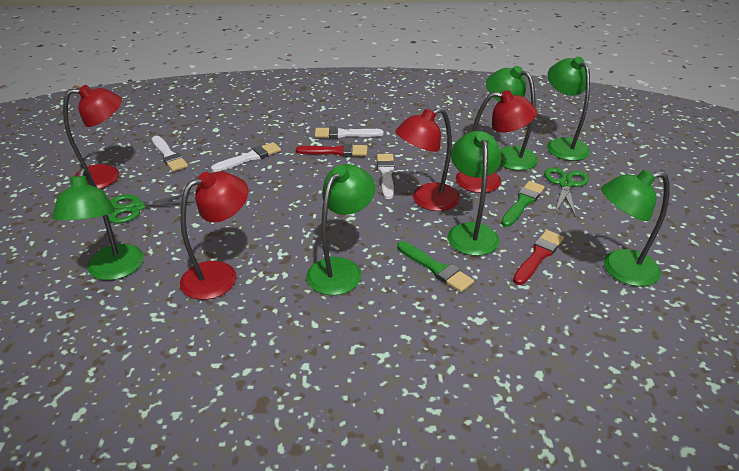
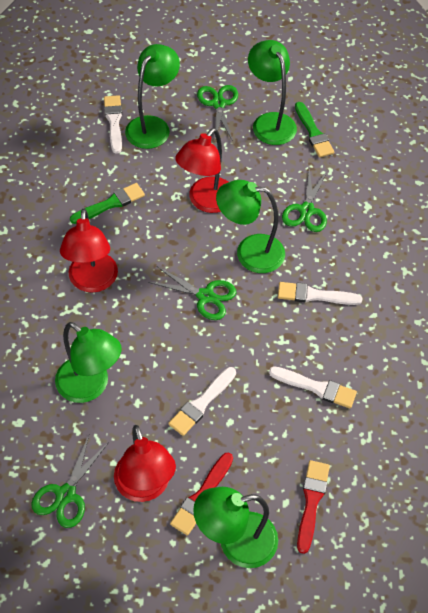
green lamp: [52,168,144,280] [306,164,375,295] [448,131,501,256] [486,66,538,170] [547,57,590,161] [601,170,670,286] = 6 -> [55,322,122,403] [125,44,180,149] [193,487,278,568] [216,180,285,273] [248,40,297,145] = 5
green scissors: [108,192,195,223] [544,167,589,217] = 2 -> [31,435,109,528] [148,266,236,320] [197,85,238,141] [282,167,327,232] = 4
red lamp: [63,85,122,189] [180,172,248,300] [395,108,460,211] [456,90,537,193] = 4 -> [60,209,118,293] [114,425,176,502] [175,128,228,213] = 3

